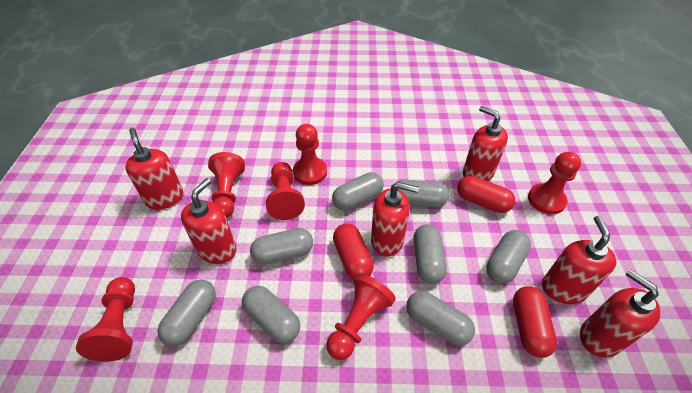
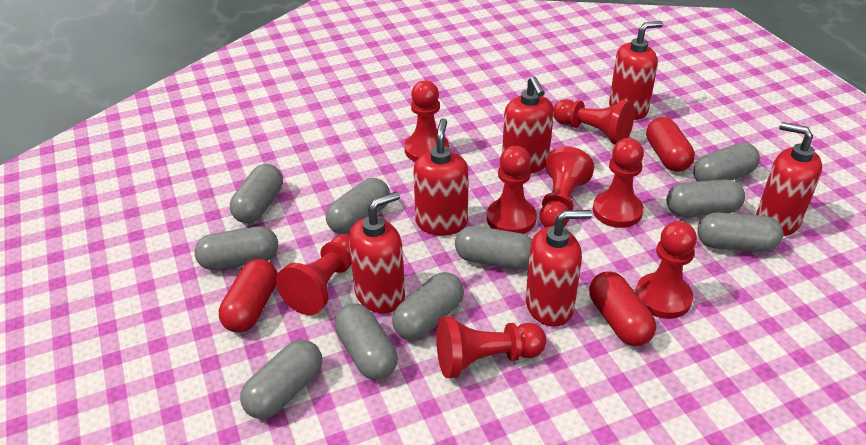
grey capsule: [157,279,216,346] [242,286,300,343] [250,228,313,265] [332,172,384,211] [396,180,449,208] [406,291,475,346] [413,224,447,284] [486,230,531,284] = 8 -> [194,226,278,270] [230,164,283,223] [240,339,322,419] [326,178,390,234] [334,303,398,380] [392,272,464,340] [455,226,532,270] [666,179,745,217] [693,142,760,181] [697,213,783,252] = 10
red pawn: [76,277,135,362] [208,152,245,218] [266,162,305,220] [293,124,327,185] [326,274,396,360] [528,152,581,215] = 6 -> [276,234,351,315] [404,80,449,162] [436,316,547,378] [487,146,537,234] [540,146,594,227] [553,99,634,144] [593,138,644,228] [635,221,697,319] = 8

